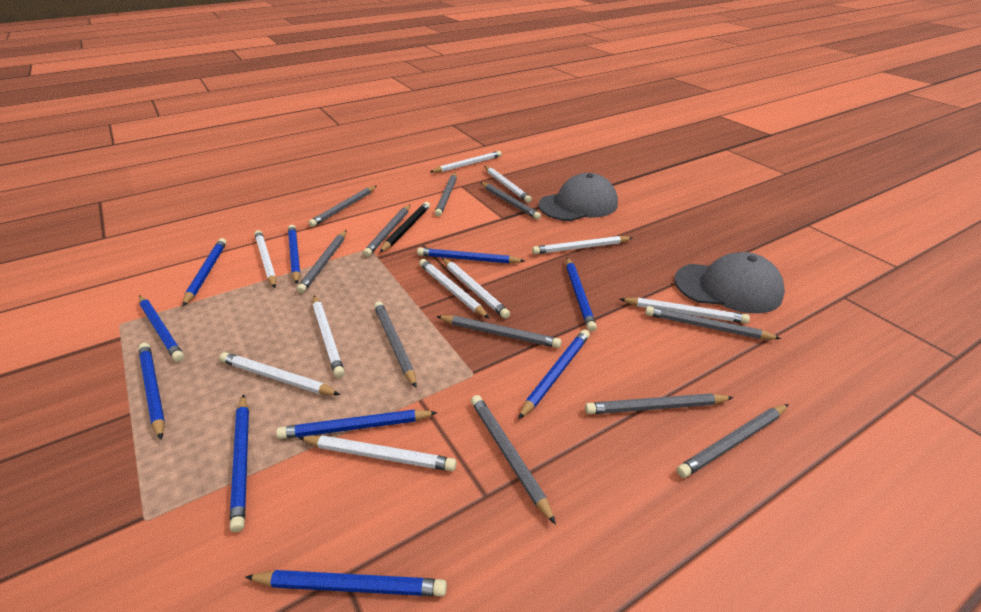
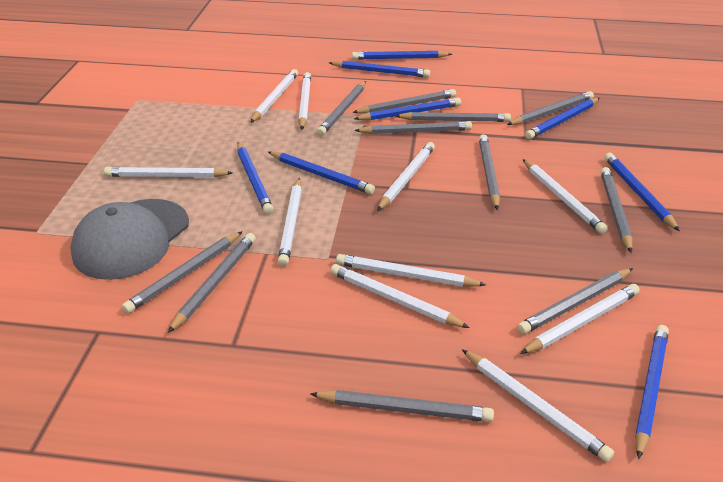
black pencil: [380,202,430,252] = 1 -> none = 0
blue pencil: [138,343,165,439] [139,295,184,362] [183,238,227,306] [230,394,249,532] [245,570,447,596] [276,409,438,439] [288,225,301,284] [417,248,525,264] [518,329,590,419] [566,257,597,332] = 10 -> [237,142,274,214] [268,151,375,194] [329,61,430,78] [352,51,452,60] [354,98,461,121] [525,98,600,139] [604,153,680,231] [635,325,669,459] = 8
grey cap: [539,173,618,221] [674,252,785,313] = 2 -> [70,199,189,280] = 1

